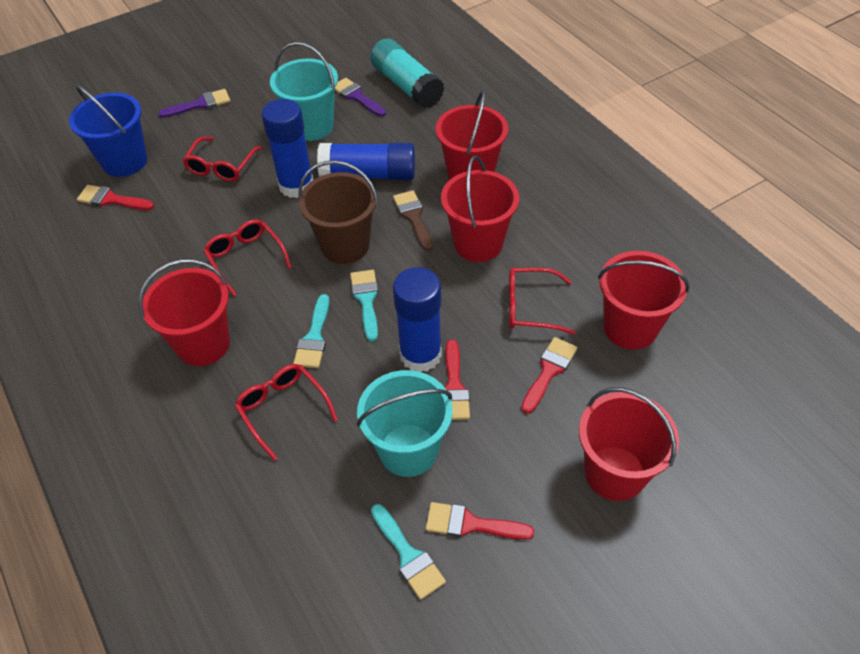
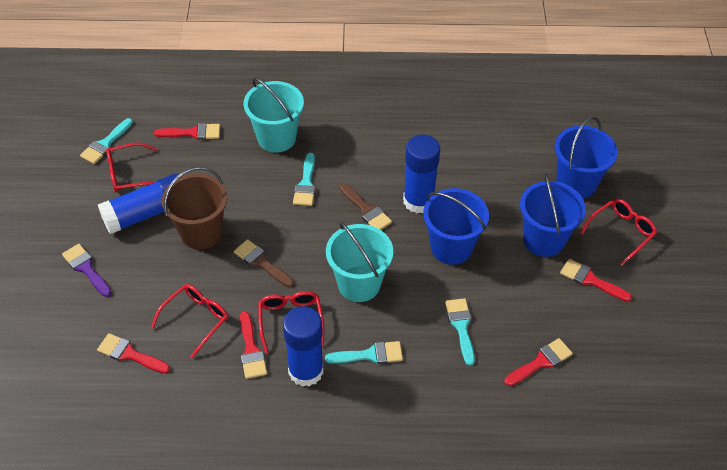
blue bucket: [69,85,147,177] = 1 -> [423,188,489,265] [520,173,586,257] [555,116,618,199] = 3
brown brush: [393,190,433,251] = 1 -> [234,239,294,287] [340,183,392,230] = 2
purple brush: [158,89,231,118] [335,78,386,117] = 2 -> [62,244,112,297] = 1
red brush: [77,185,154,210] [426,502,534,540] [445,340,470,420] [521,337,577,414] = 4 -> [97,333,170,374] [154,123,220,140] [240,311,267,379] [504,338,573,386] [560,259,632,302] = 5
red bucket: [139,259,230,366] [436,90,508,180] [441,156,519,262] [579,387,679,501] [598,251,690,350] = 5 -> none = 0
turquoise brush: [293,294,329,368] [350,270,378,342] [371,504,446,600] = 3 -> [80,118,133,164] [293,153,315,206] [325,341,403,364] [445,298,475,366] = 4
turquoise glue stick: [370,38,444,108] = 1 -> none = 0

